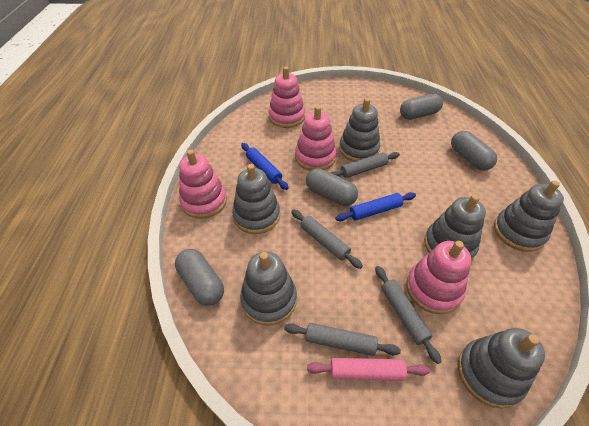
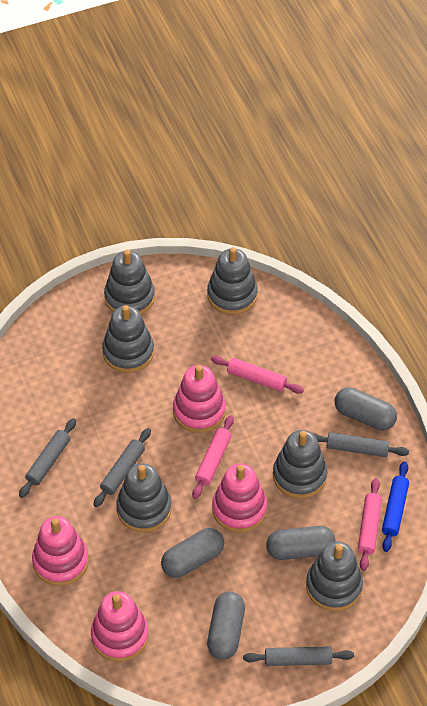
blue rolling pin: [241,143,288,190] [335,192,416,221] = 2 -> [382,461,409,552] = 1
pink rolling pin: [307,358,430,380] = 1 -> [192,415,234,499] [211,356,304,394] [358,478,382,571] = 3

